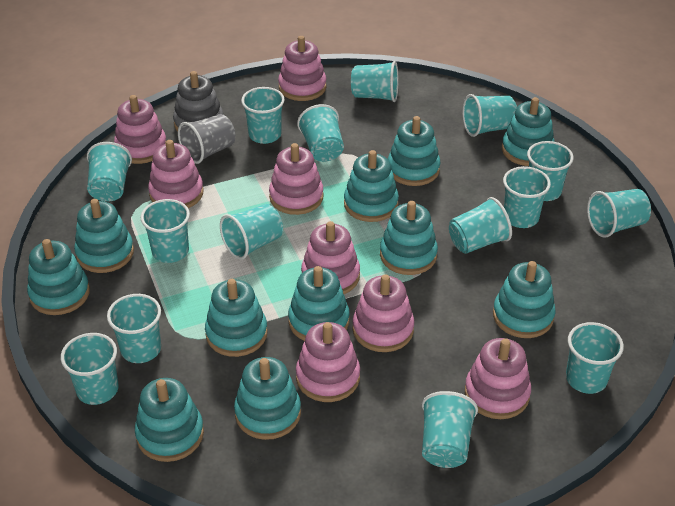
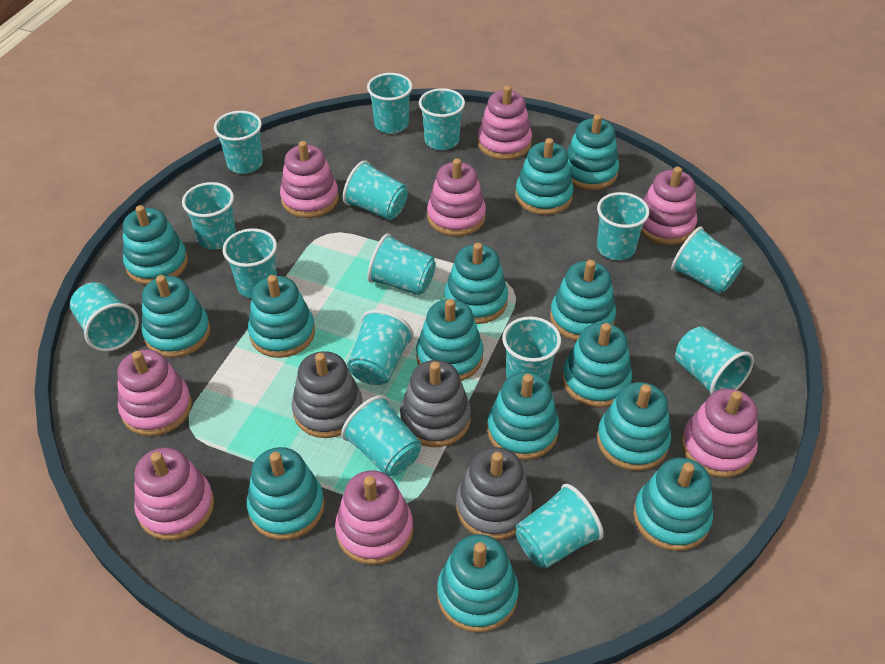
grey cup: [178,114,235,164] = 1 -> none = 0
grey stacking toy: [173,71,224,132] = 1 -> [292,351,362,438] [400,360,471,447] [456,447,532,540] = 3
turquoise stacking toy: [27,239,90,315] [74,199,134,273] [135,378,204,462] [205,279,268,357] [234,357,301,440] [288,266,350,341] [344,150,399,222] [380,201,438,275] [388,116,440,186] [493,261,556,338] [502,97,555,166] = 11 -> [123,205,188,285] [142,275,210,358] [247,447,324,540] [248,275,315,358] [416,299,484,381] [437,534,519,633] [444,243,508,324] [487,372,559,460] [515,138,574,215] [550,260,616,341] [562,323,632,407] [567,114,619,190] [597,382,671,471] [633,457,713,551] = 14

